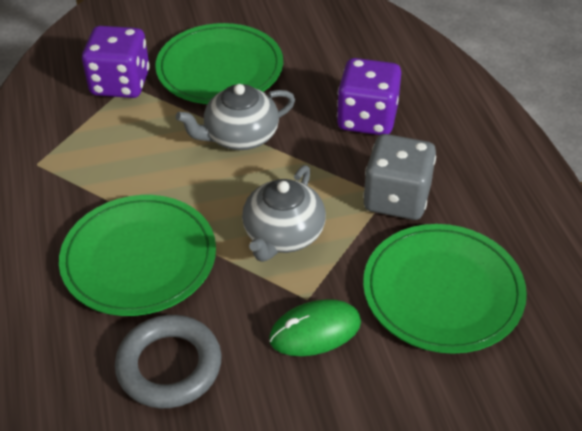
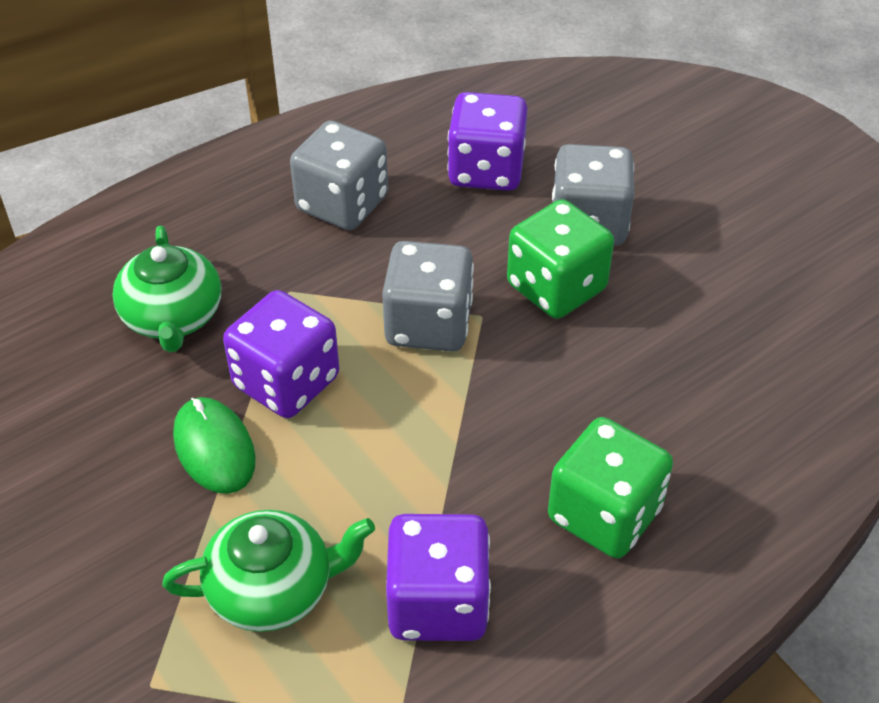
green dice: none = 0 -> [507,199,614,319] [548,417,673,558] = 2
green plate: [59,195,216,316] [155,23,283,104] [363,224,527,354] = 3 -> none = 0
green teapot: none = 0 -> [113,226,221,353] [162,510,375,632] = 2
grey dice: [363,134,436,220] = 1 -> [290,121,388,230] [382,241,474,351] [552,144,634,246] = 3
grey ring: [115,315,222,408] = 1 -> none = 0
grey teapot: [176,84,295,150] [242,165,326,262] = 2 -> none = 0
purple dice: [82,26,150,98] [337,58,401,135] = 2 -> [223,290,339,418] [386,514,491,641] [447,92,527,191] = 3

